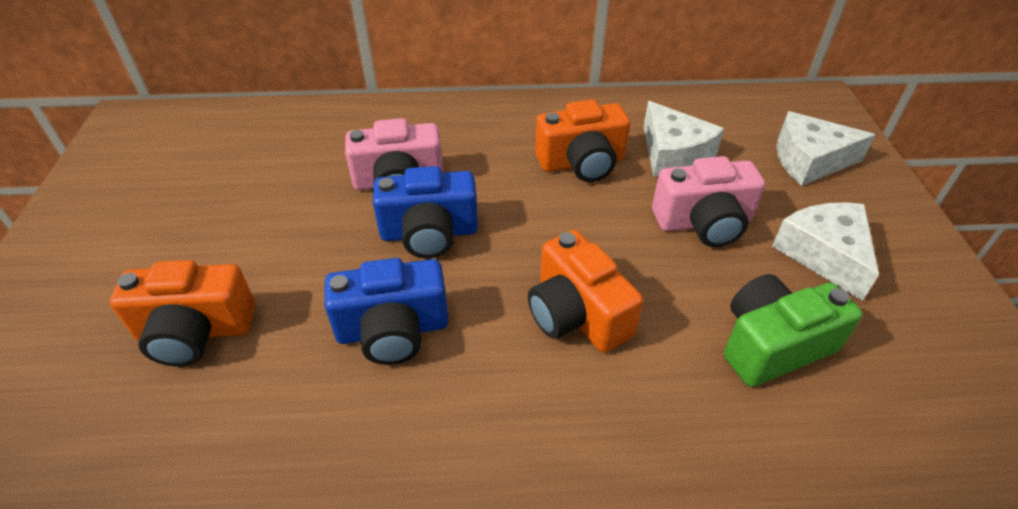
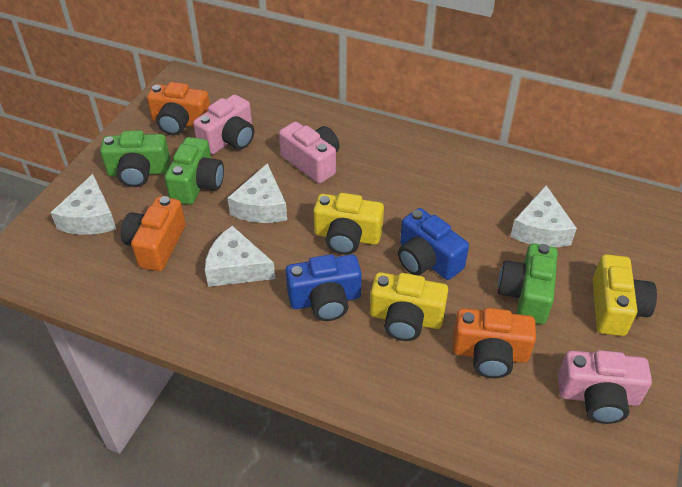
green camera: [724,274,862,387] = 1 -> [100,130,170,187] [165,137,224,205] [498,243,558,324] = 3
pink camera: [345,118,443,190] [652,156,765,247] = 2 -> [193,94,254,154] [279,122,339,183] [558,350,652,424] = 3
white cheese: [644,101,725,177] [772,202,879,301] [776,111,876,186] = 3 -> [50,174,116,235] [205,226,275,287] [228,163,287,223] [510,185,577,247] = 4
yellow camera: none = 0 -> [313,193,384,255] [370,272,448,341] [593,254,657,336] = 3

